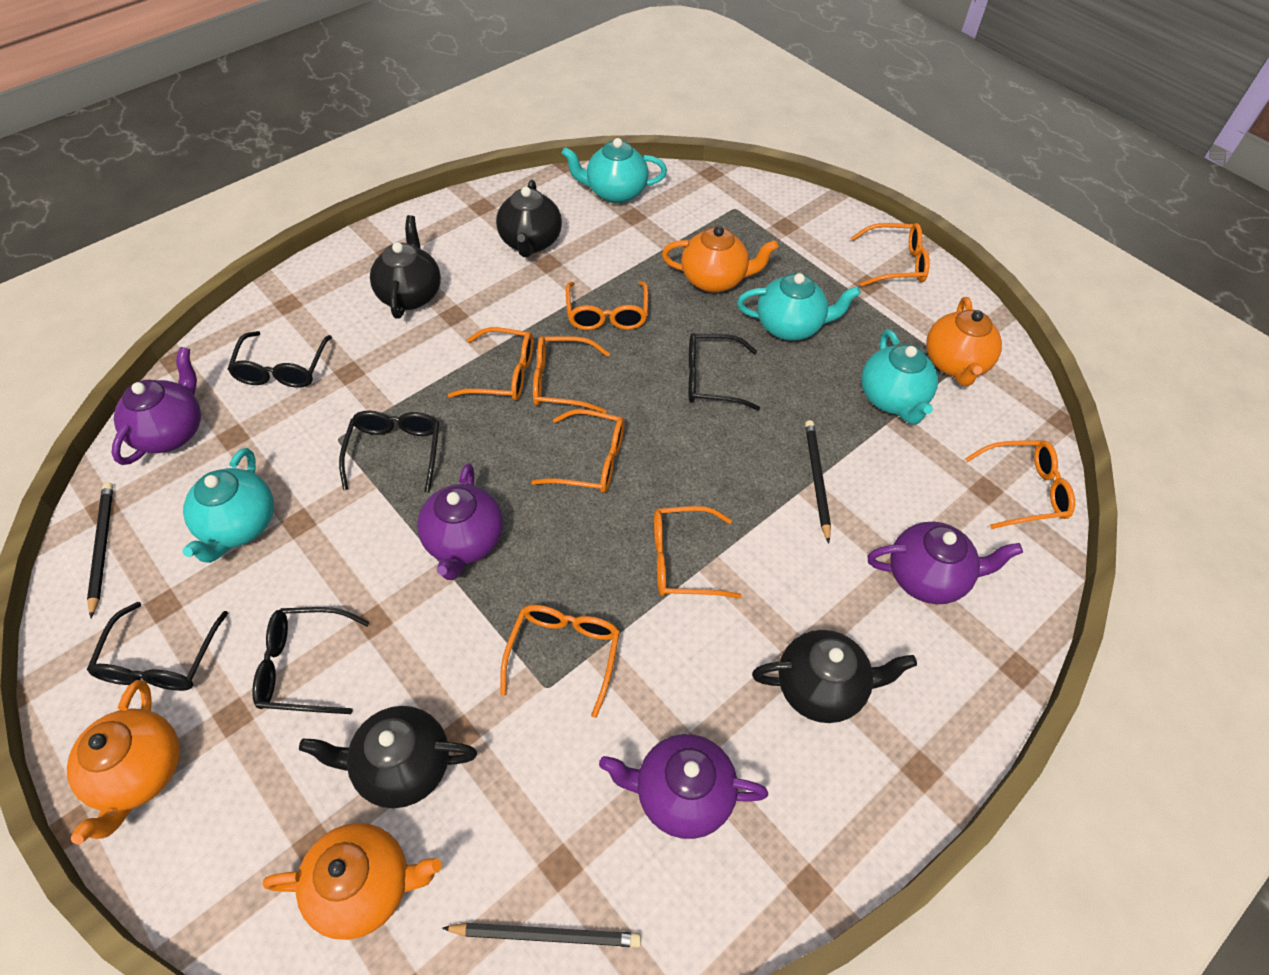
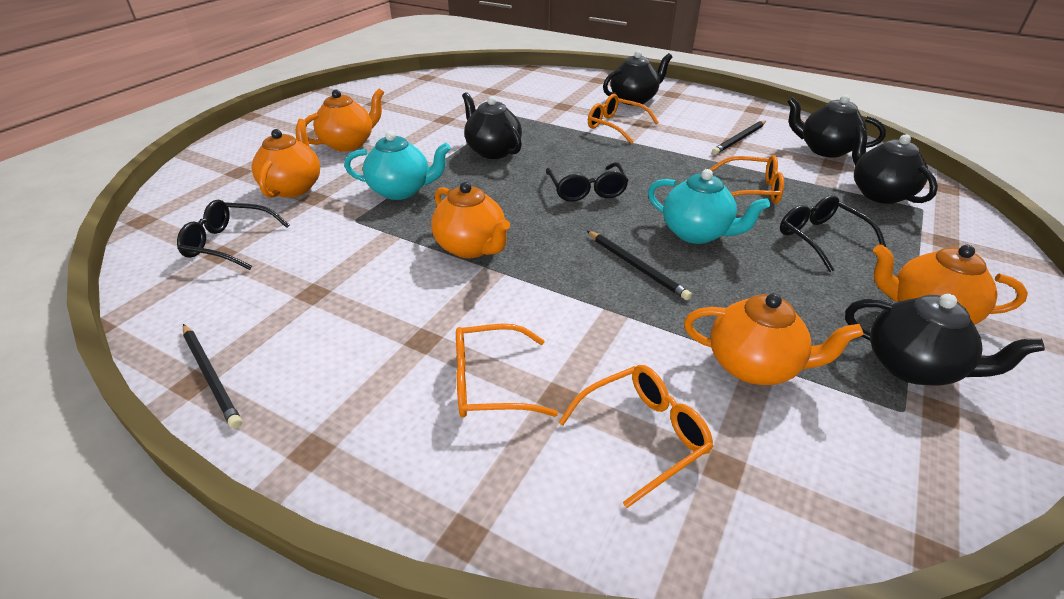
black glasses: [87,602,228,691] [227,331,332,388] [252,607,369,714] [339,411,439,493] [689,333,760,410] = 5 -> [177,200,290,270] [546,162,629,202] [780,195,887,272] = 3
black teapot: [299,706,477,808] [370,215,441,319] [496,180,562,257] [752,630,917,723] = 4 -> [462,92,522,159] [603,51,672,105] [787,95,886,158] [845,294,1045,385] [852,125,938,204] = 5
orange glasses: [448,327,533,401] [500,605,620,718] [531,409,624,493] [533,336,610,413] [566,281,648,330] [654,506,742,598] [851,223,930,287] [965,440,1075,529] = 8 -> [456,324,558,418] [558,365,714,508] [588,94,659,144] [710,155,784,204] = 4
orange teapot: [67,680,180,844] [263,823,442,940] [662,226,778,293] [926,297,1002,386] = 4 -> [252,119,320,198] [304,89,384,151] [431,182,510,258] [684,293,863,385] [873,244,1028,325] = 5
purple teapot: [111,347,201,465] [417,463,503,580] [599,734,768,839] [867,522,1023,604] = 4 -> none = 0
turquoise teapot: [182,448,274,563] [562,138,667,204] [737,273,861,341] [861,330,938,424] = 4 -> [344,131,451,200] [648,169,770,244] = 2

